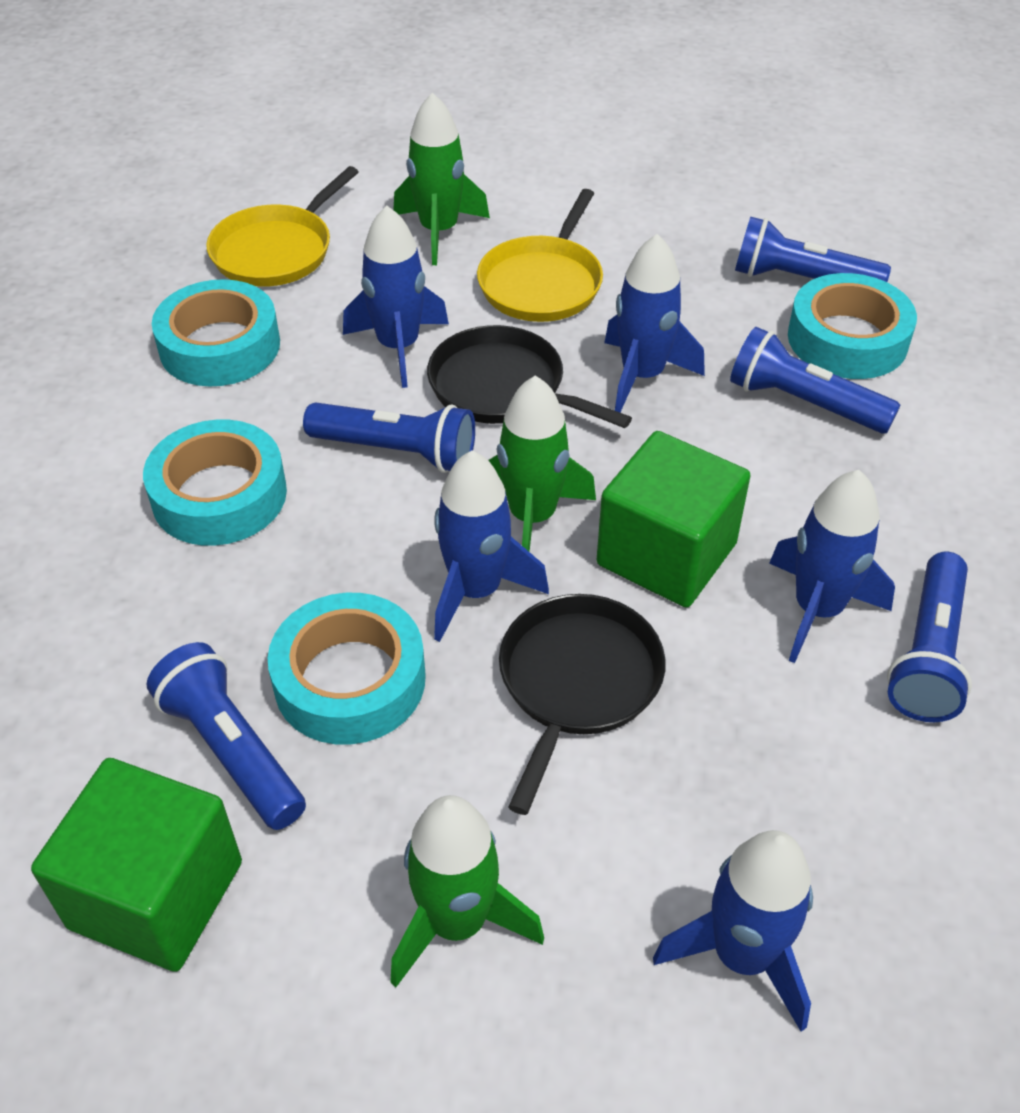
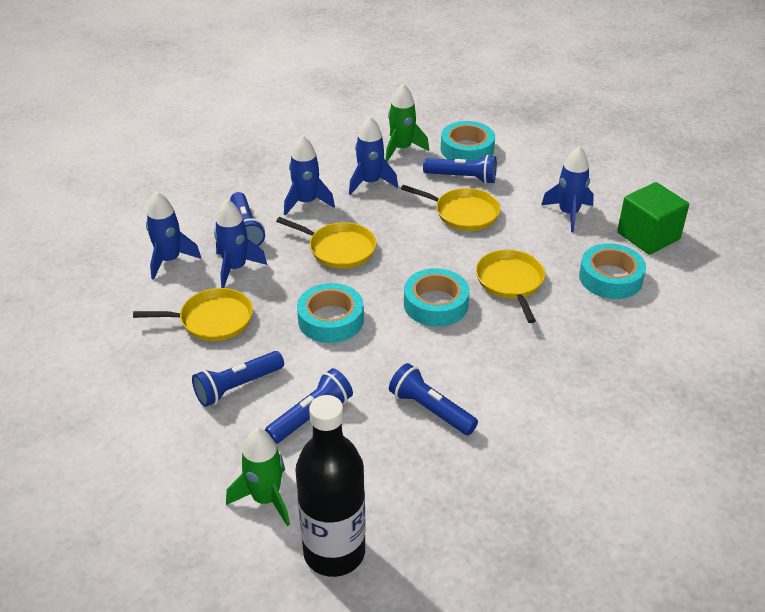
black bottle: none = 0 -> [295,395,366,577] = 1
black pan: [427,325,632,428] [499,594,666,815] = 2 -> none = 0
green cube: [31,758,242,972] [596,431,751,608] = 2 -> [617,182,689,255] = 1
green rocket: [390,795,544,987] [393,93,490,265] [488,375,596,552] = 3 -> [226,428,290,526] [386,84,429,162] = 2
yellow pan: [206,166,358,287] [477,189,603,322] = 2 -> [133,288,253,341] [276,217,376,269] [401,185,501,231] [476,250,545,323] = 4

